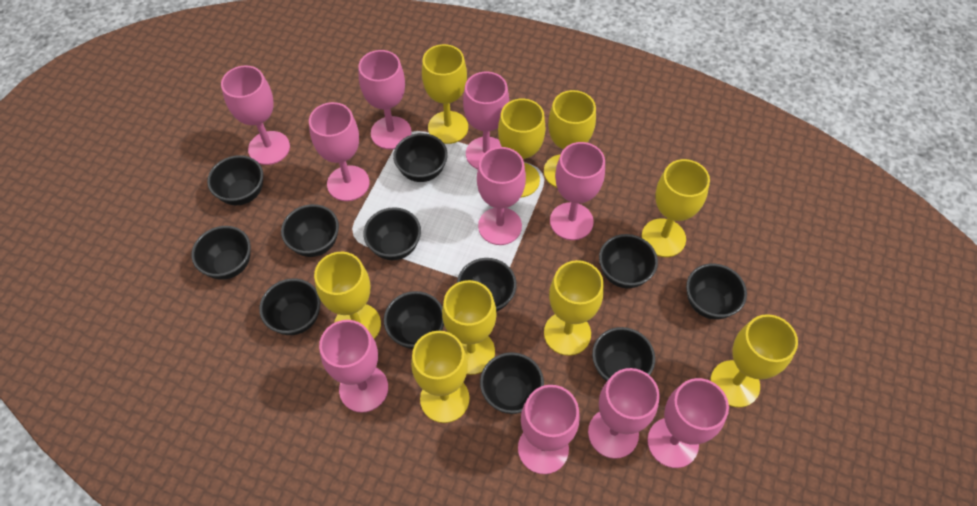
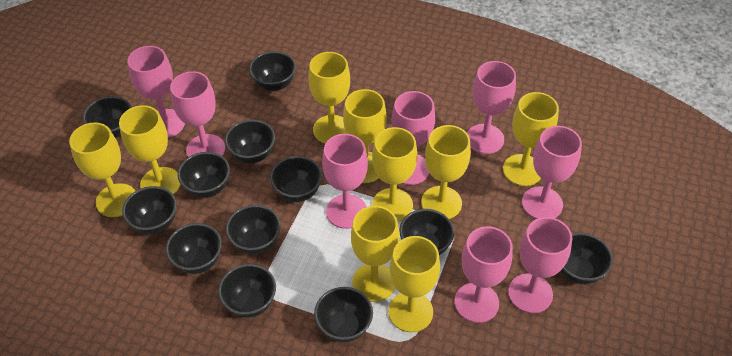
pink goblet: [221,66,290,165] [309,102,370,201] [319,320,388,413] [358,50,412,149] [463,72,509,169] [477,147,526,245] [518,385,580,474] [550,142,605,240] [588,368,660,459] [647,378,729,468] = 10 -> [127,46,185,138] [170,71,225,157] [322,134,368,229] [392,91,435,185] [454,226,513,323] [467,61,516,154] [508,217,572,313] [522,126,582,219] = 8

